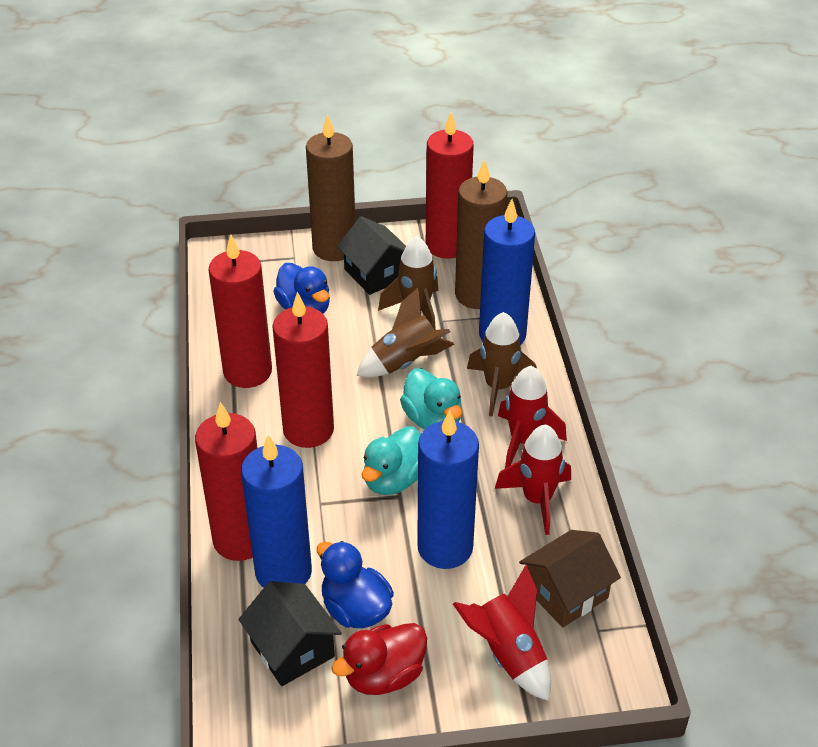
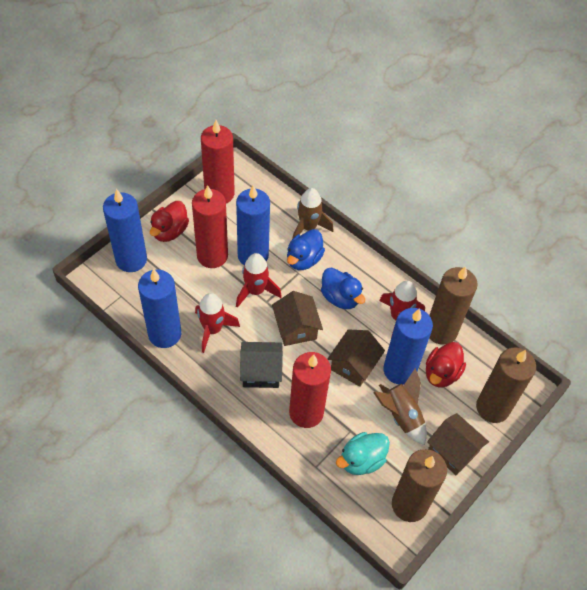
black house: [239,581,342,686] [337,216,406,295] = 2 -> [240,342,283,388] = 1
blue candle: [241,435,312,588] [417,410,479,569] [479,199,535,345] = 3 -> [103,189,147,272] [138,269,181,348] [236,185,270,265] [383,308,433,385] = 4
brown candle: [306,114,355,261] [455,159,507,309] = 2 -> [392,449,447,522] [429,266,478,345] [476,347,536,423] = 3
brown house: [519,530,621,627] = 1 -> [272,291,323,346] [327,329,385,387] [427,413,489,475] = 3
brown rocket: [357,288,454,377] [378,236,438,330] [467,312,537,417] = 3 -> [292,188,334,239] [373,368,427,445] = 2
red candle: [195,402,257,561] [208,235,272,388] [272,292,334,448] [426,112,474,259] = 4 -> [192,185,228,268] [201,120,235,204] [289,352,331,428] = 3
red duck: [332,623,427,695] = 1 -> [150,201,189,242] [426,342,466,387] = 2
turquoise duck: [362,426,421,495] [400,368,462,430] = 2 -> [336,432,390,475] = 1

